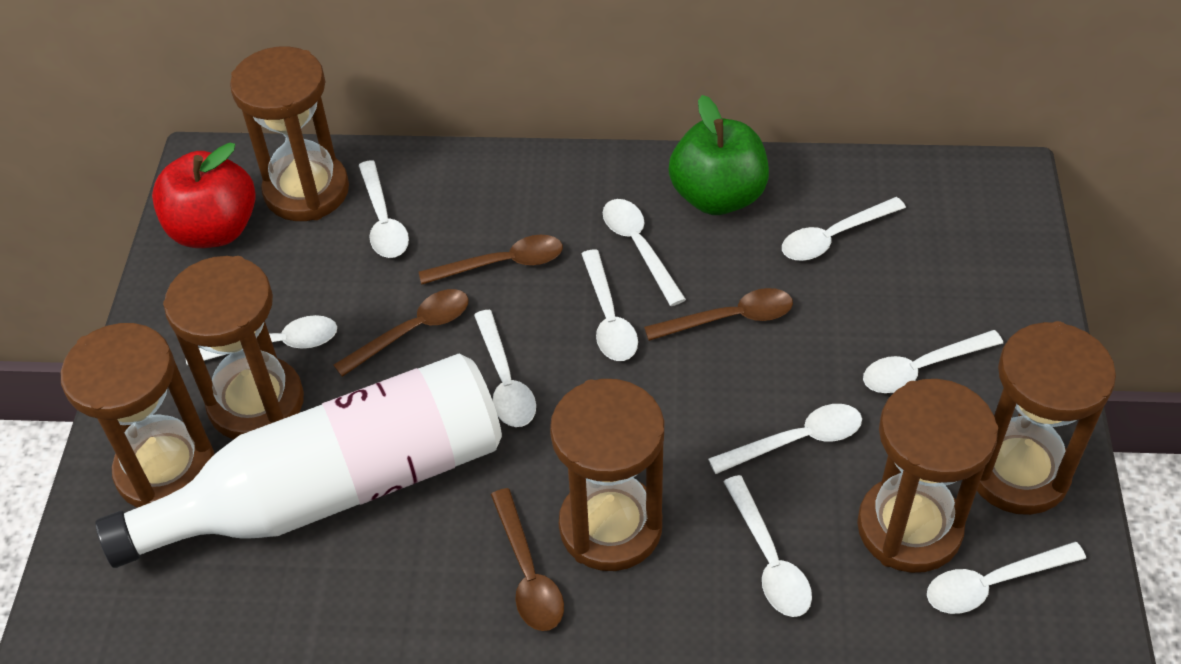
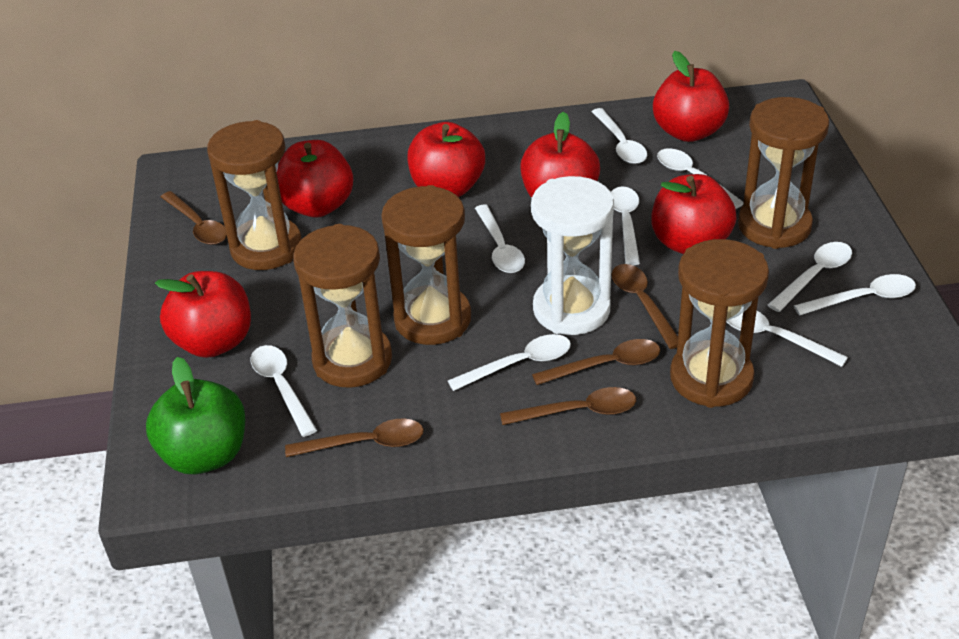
brown hourglass: [61,323,215,508] [163,256,304,440] [230,46,349,221] [550,379,664,571] [857,379,998,573] [977,321,1116,515] = 6 -> [207,120,302,270] [293,224,392,388] [381,185,471,345] [670,239,769,408] [738,97,830,249] = 5
brown spoon: [333,289,469,377] [419,235,563,285] [491,488,564,631] [644,288,793,341] = 4 -> [161,191,227,245] [285,418,424,457] [500,387,636,425] [532,339,661,385] [612,264,678,349] = 5
red apple: [152,143,256,248] = 1 -> [155,271,251,358] [276,140,353,218] [407,122,485,197] [520,112,600,198] [652,174,736,254] [653,51,729,142] = 6
white bottle: [95,354,502,568] = 1 -> none = 0
white hourglass: none = 0 -> [531,176,614,335] = 1
white spoon: [186,315,337,365] [359,160,409,258] [474,310,536,427] [582,249,638,361] [603,199,686,306] [708,404,862,474] [723,475,812,617] [782,197,906,261] [863,330,1003,393] [927,542,1086,614] = 10 -> [251,345,317,437] [448,334,571,391] [475,204,525,273] [592,108,647,164] [611,187,640,265] [657,148,743,209] [726,311,848,367] [768,242,852,312] [794,274,916,316] = 9

